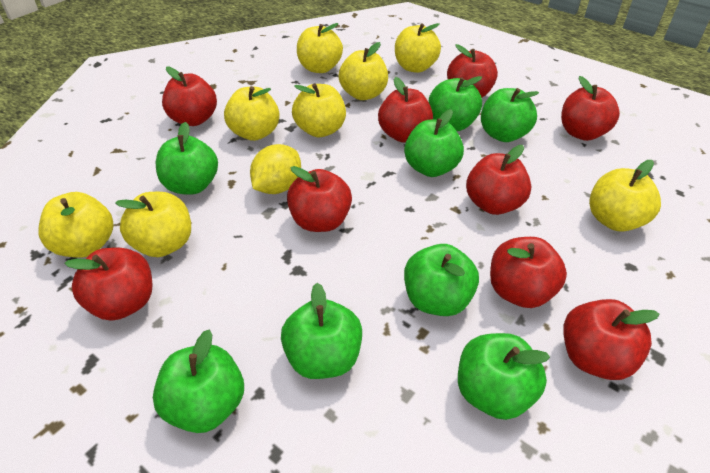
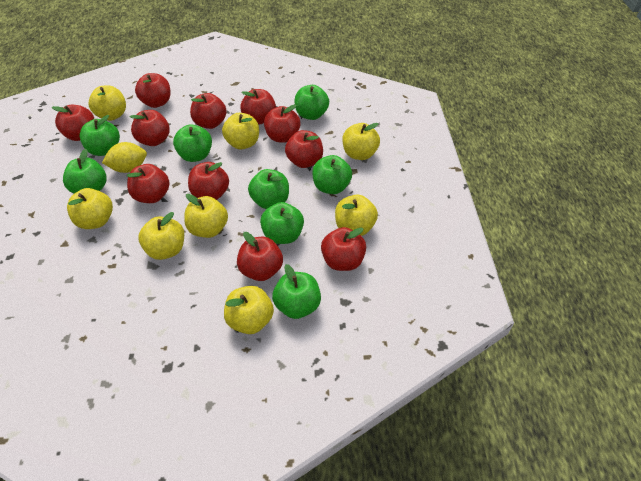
red apple: [64,248,152,321] [162,67,217,126] [287,166,352,232] [378,77,433,142] [447,44,498,98] [466,145,531,215] [490,237,567,308] [561,76,620,141] [563,299,659,380] = 9 -> [51,105,94,141] [127,164,170,203] [130,110,170,146] [135,73,170,108] [188,162,229,200] [190,93,227,129] [237,232,283,281] [241,89,276,124] [264,104,300,143] [285,130,323,168] [321,227,366,271] = 11

